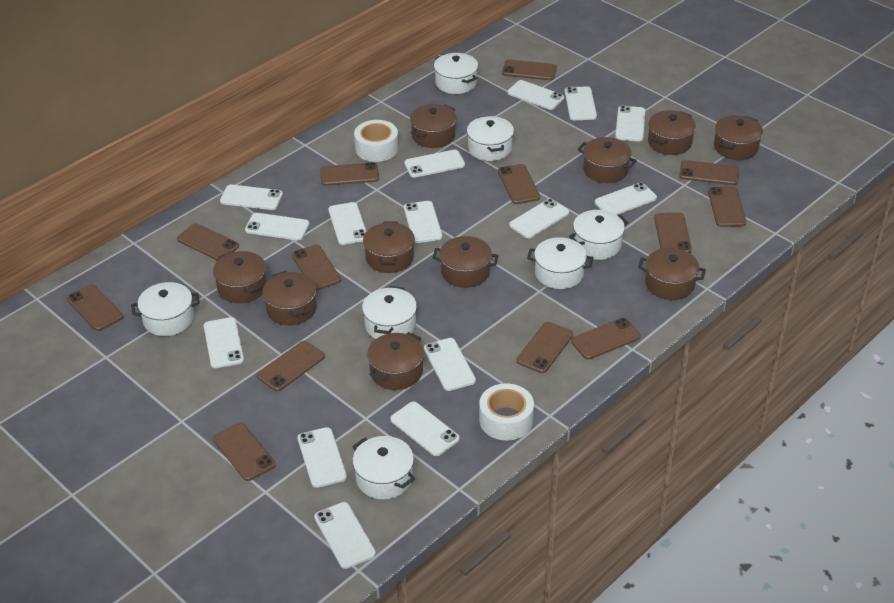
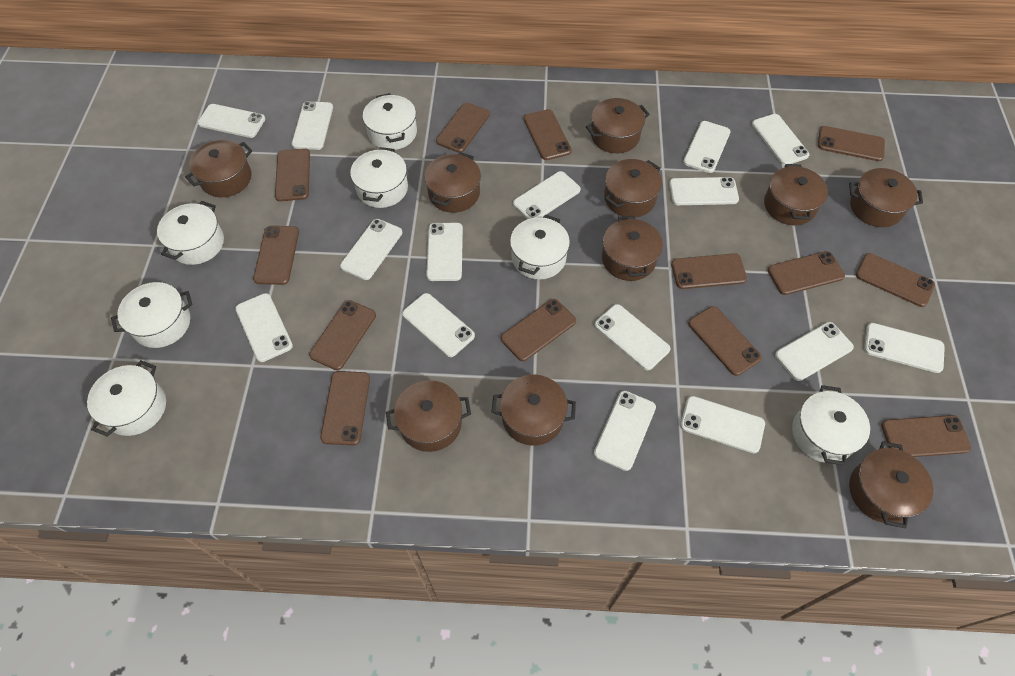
white tape: [354,120,399,162] [479,383,534,440] = 2 -> none = 0

